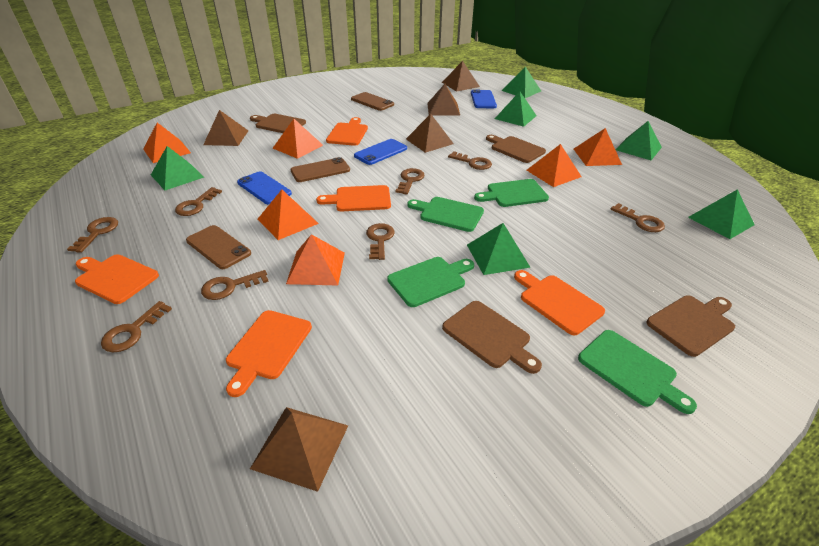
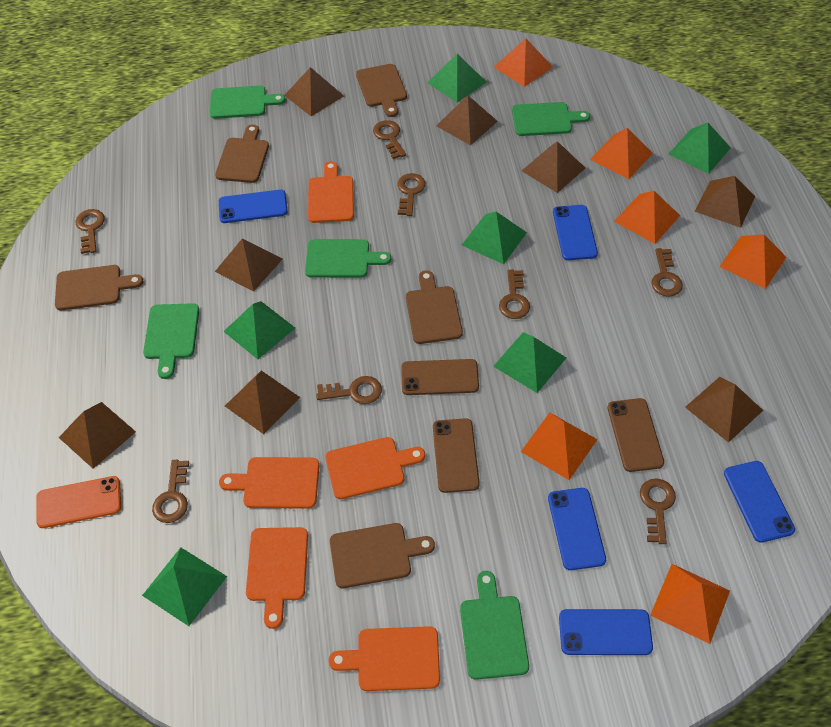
blue phone: [237,171,292,204] [354,139,407,165] [471,89,497,108] = 3 -> [219,190,288,223] [548,488,606,570] [553,205,598,260] [559,609,653,655] [724,461,795,543] = 5
brown cutting board: [250,114,306,133] [442,301,542,374] [486,135,546,163] [647,295,735,357] = 4 -> [55,265,144,310] [215,124,269,183] [330,523,435,588] [356,64,407,117] [406,270,463,344] = 5
brown pyramid: [203,110,248,146] [250,407,348,492] [406,114,454,153] [427,84,460,115] [442,61,480,92] = 5 -> [58,402,136,469] [215,238,283,291] [225,371,300,434] [284,67,344,116] [437,95,498,145] [522,141,585,193] [685,377,763,443] [695,176,755,228] = 8
green cutting board: [387,257,474,307] [407,197,484,232] [474,179,549,207] [578,330,697,414] = 4 -> [143,303,199,379] [210,86,286,119] [305,239,391,278] [460,571,529,680] [512,102,590,136] = 5
orange phone: none = 0 -> [36,476,121,528] = 1

